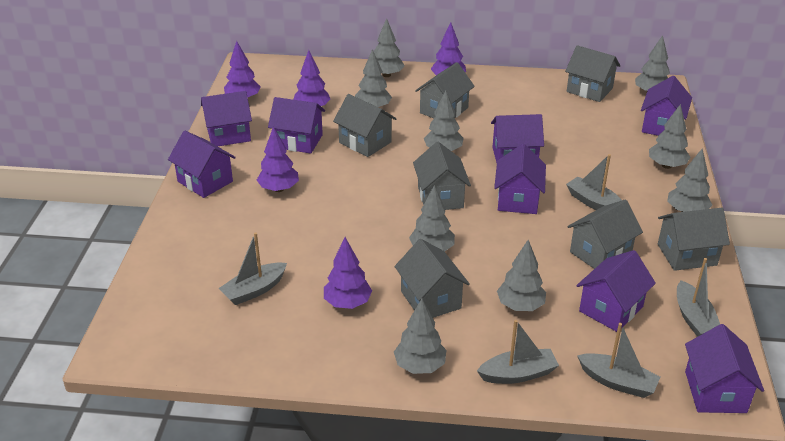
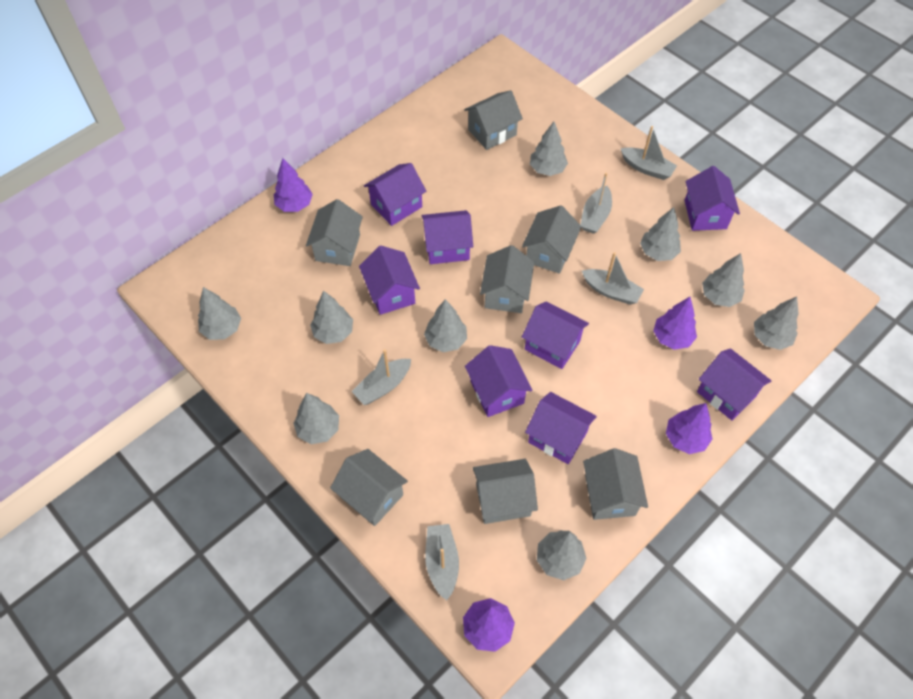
purple tree: [224,41,261,97] [257,127,299,192] [293,50,330,106] [324,237,372,309] [431,22,466,75] = 5 -> [274,158,313,212] [463,598,515,652] [653,297,697,350] [666,403,712,454] = 4

